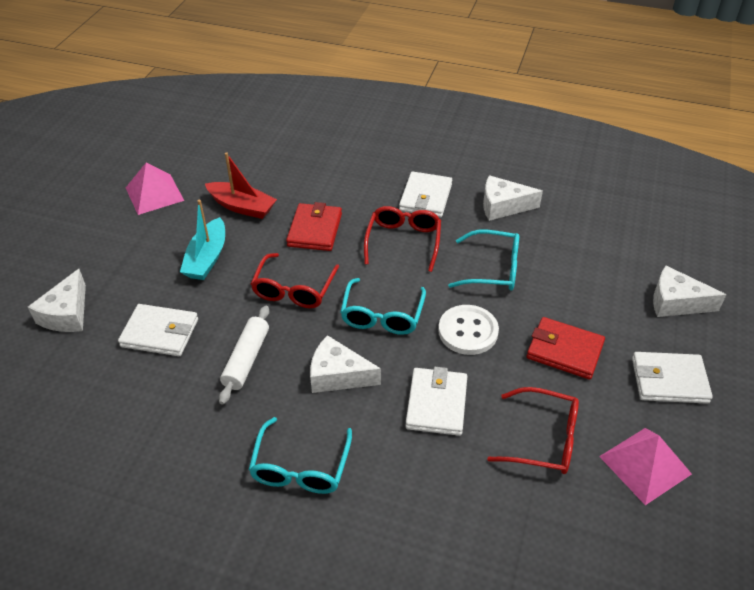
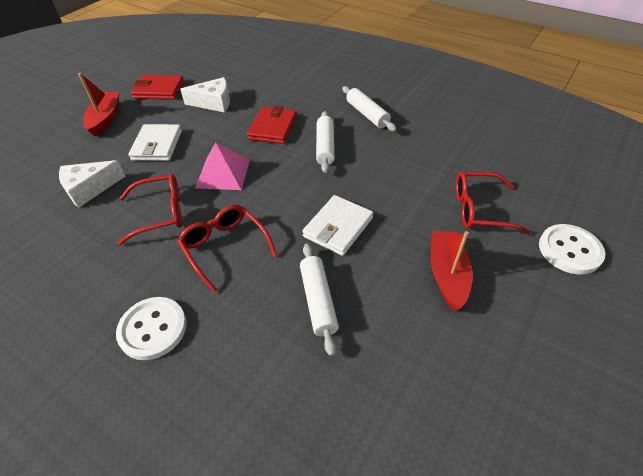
pink pyramid: [126,163,184,215] [599,428,692,505] = 2 -> [195,142,250,190] = 1
red boat: [205,152,277,219] = 1 -> [78,73,119,136] [431,231,473,311] = 2
turquoise boat: [180,200,225,280] = 1 -> none = 0
turquoise glasses: [248,417,352,494] [340,278,426,335] [448,230,519,290] = 3 -> none = 0
white button: [438,305,499,355] = 1 -> [116,297,187,360] [539,224,605,274] = 2
white cheese: [28,269,86,332] [310,335,381,393] [483,175,543,221] [653,266,726,317] = 4 -> [59,160,125,208] [180,77,230,113] = 2
white rolling pin: [219,306,269,405] = 1 -> [300,243,339,356] [316,111,335,173] [342,86,397,132] = 3
white wallet: [118,304,198,356] [399,171,452,218] [405,367,467,436] [632,352,713,404] = 4 -> [128,124,182,161] [302,195,373,256] = 2

